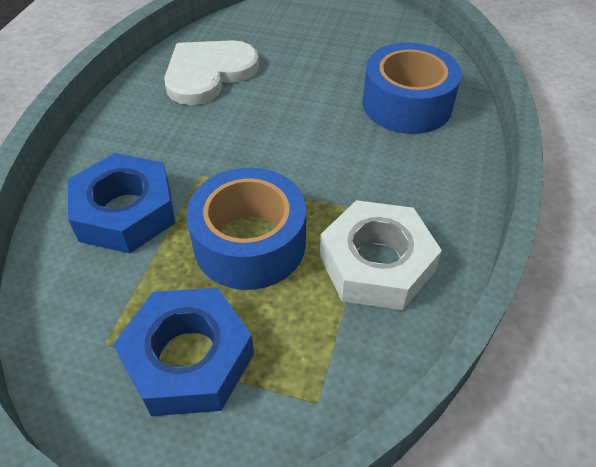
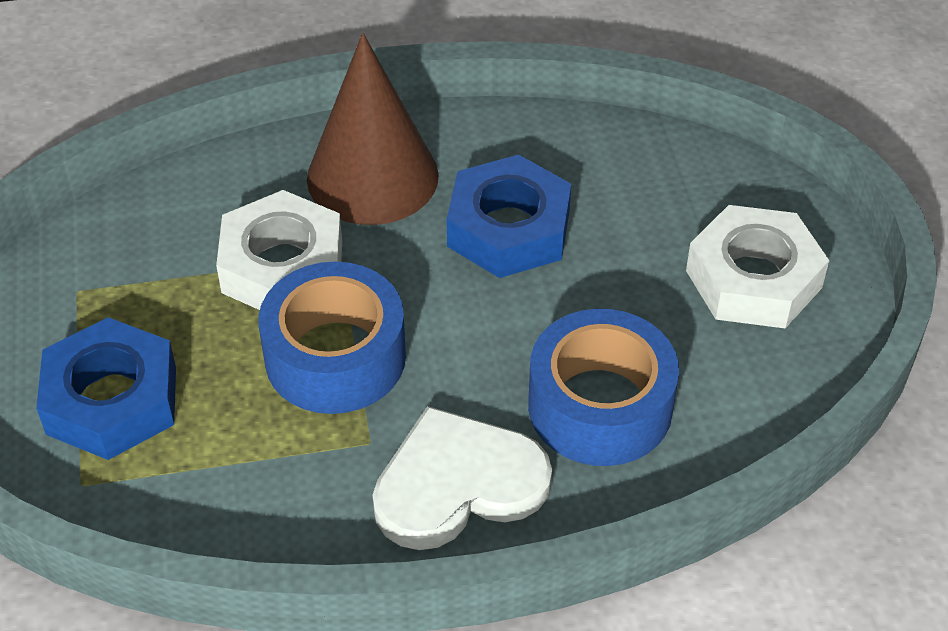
brown cone: none = 0 -> [307,33,439,225] = 1
white nut: [320,200,442,310] = 1 -> [216,190,342,310] [686,205,829,328] = 2

